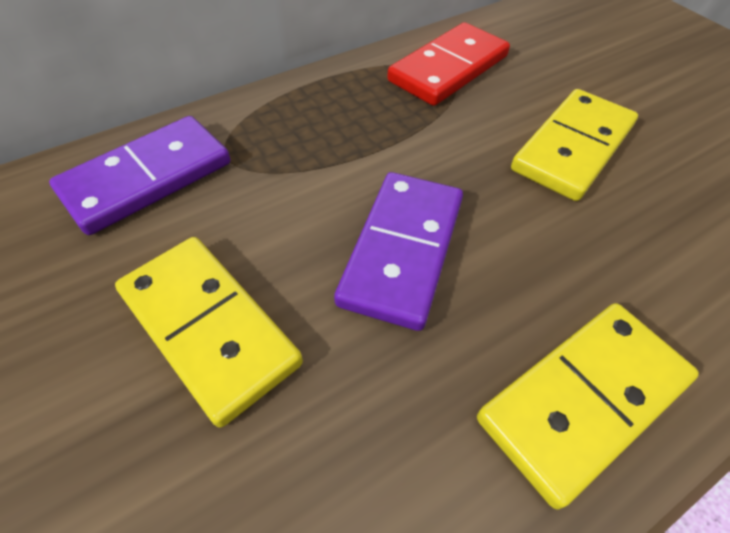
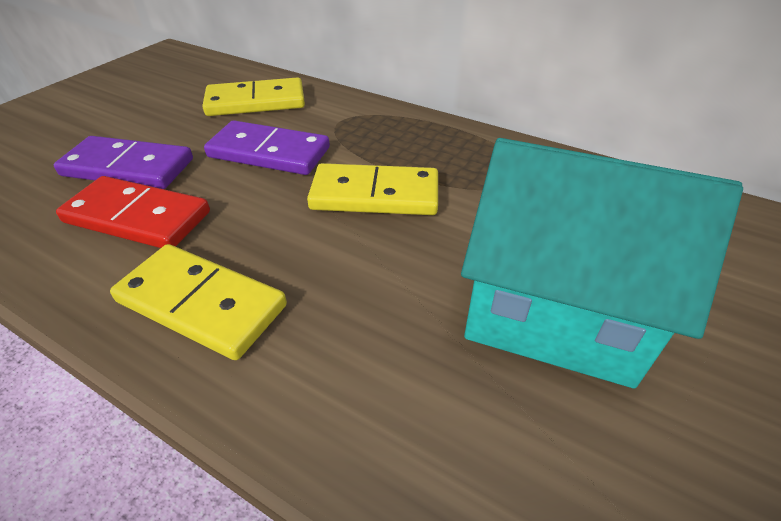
turquoise house: none = 0 -> [461,138,743,389] = 1

